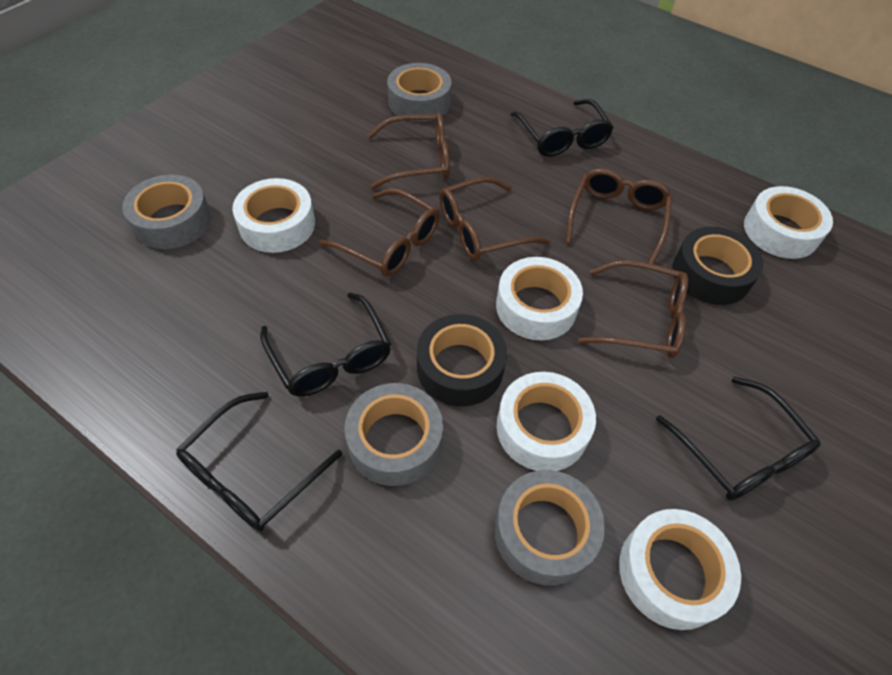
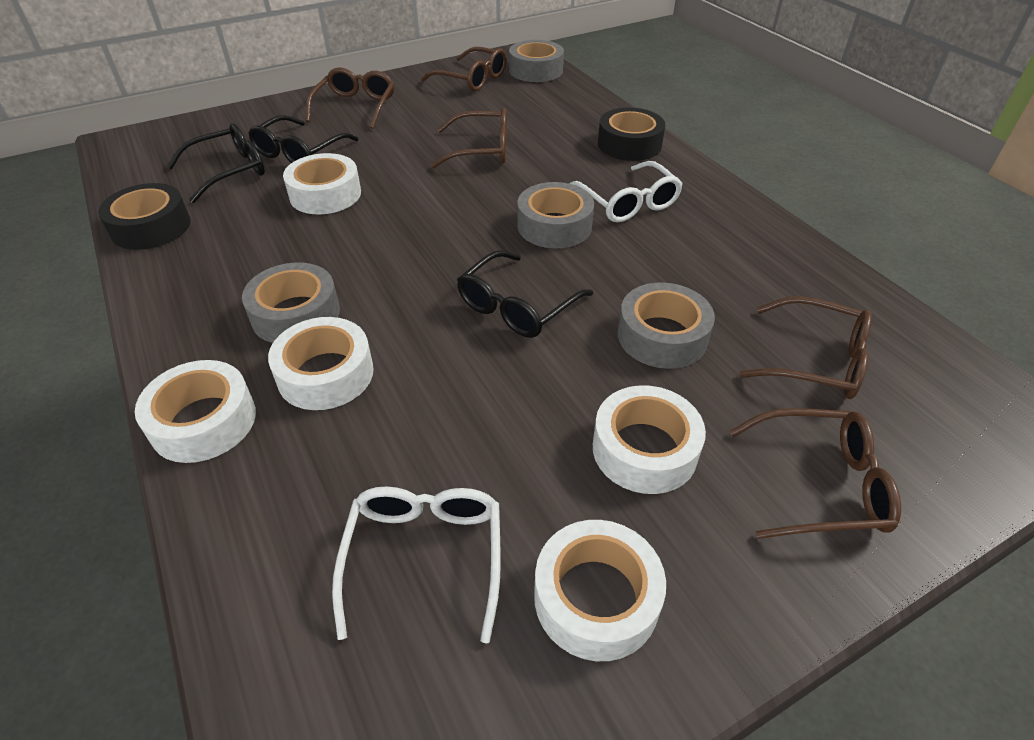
black glasses: [176,391,342,531] [260,292,391,397] [511,99,614,157] [656,377,821,501] = 4 -> [167,123,265,203] [248,115,359,163] [457,250,593,338] = 3
white glasses: none = 0 -> [332,486,501,643] [569,161,683,222] = 2

